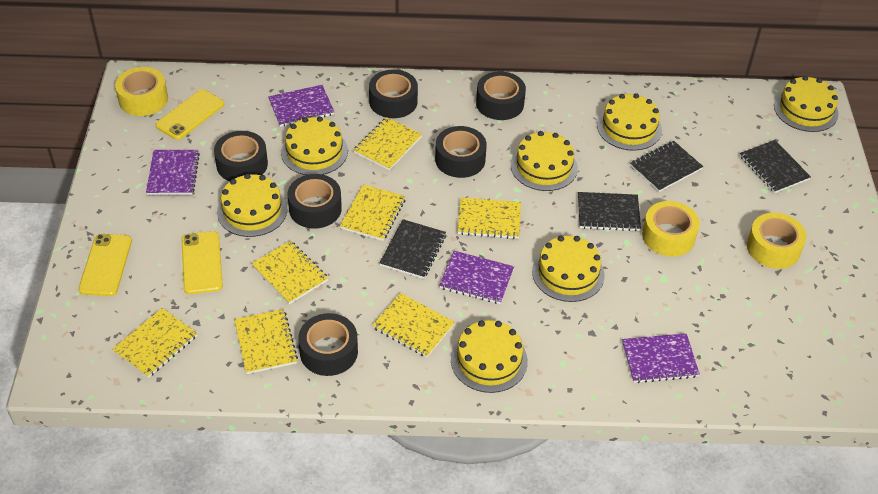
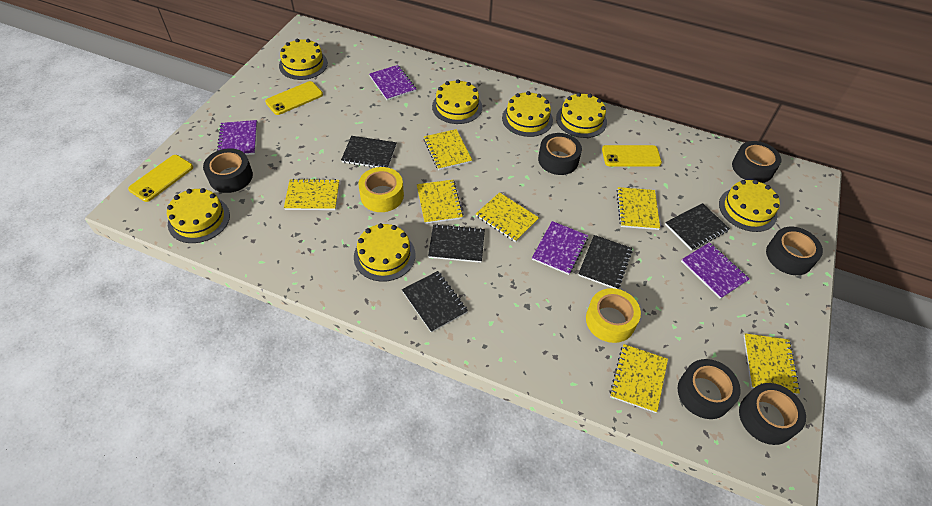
black notebook: [380,219,446,279] [578,192,641,231] [630,141,703,192] [740,140,811,193] = 4 -> [341,136,397,168] [402,271,468,333] [428,224,485,263] [578,235,632,289] [665,203,730,251] = 5
yellow tape: [115,67,168,116] [642,201,700,256] [747,213,807,269] = 3 -> [358,167,404,212] [586,288,641,343] = 2

